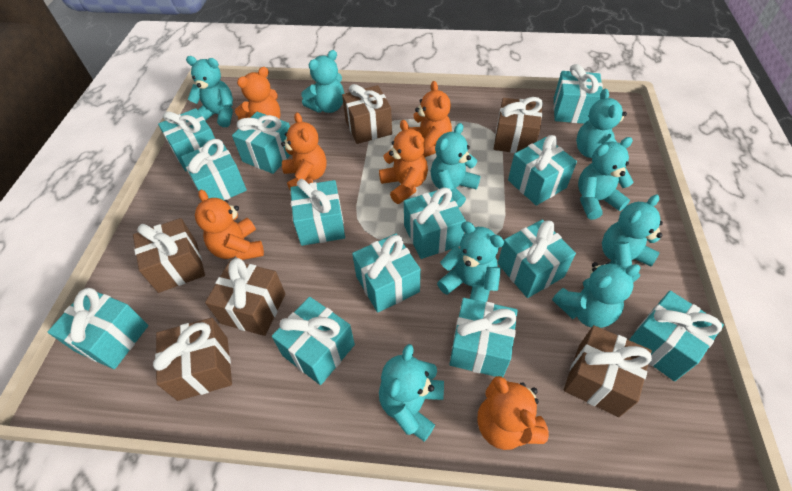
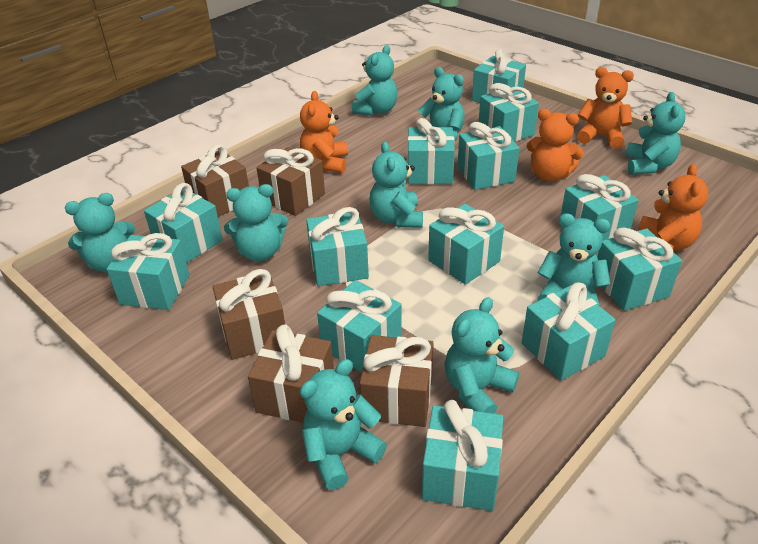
brown gift: [133,218,205,293] [153,318,232,401] [205,258,285,336] [342,84,392,144] [494,97,543,153] [564,325,652,417] = 6 -> [181,144,249,217] [213,269,285,360] [248,324,334,423] [256,147,325,216] [360,335,434,427] = 5
orange teddy bear: [195,190,264,260] [235,67,281,120] [281,112,327,191] [379,120,428,204] [409,81,452,157] [477,376,549,450] = 6 -> [300,91,348,173] [526,109,584,181] [577,67,634,149] [638,164,708,250] = 4

